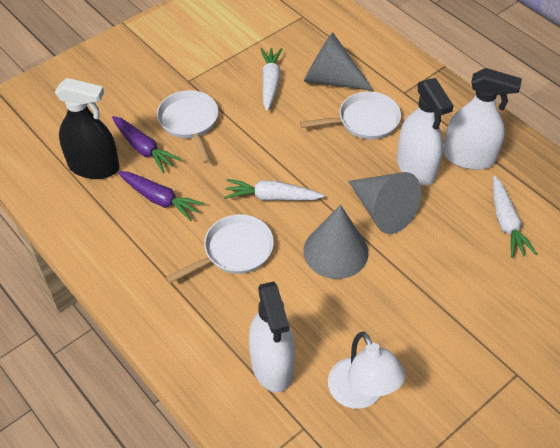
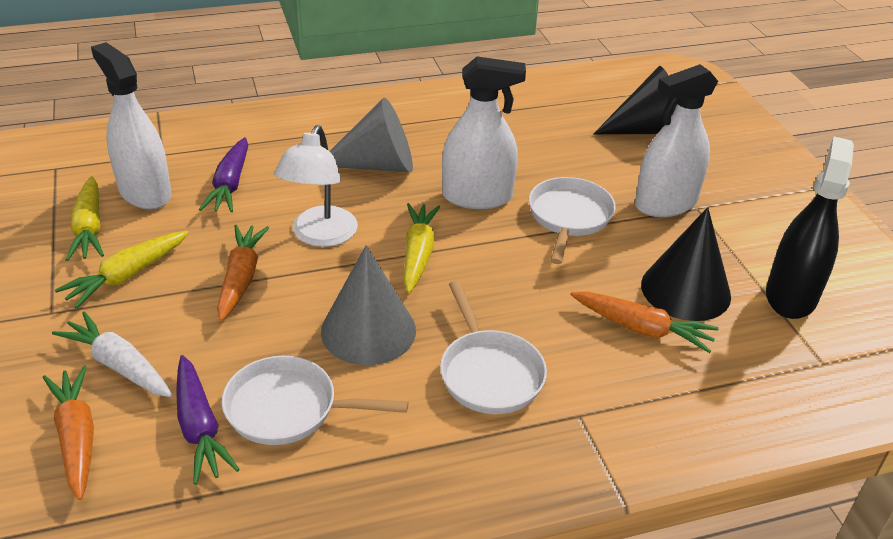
black cone: none = 0 -> [593,66,677,134] [641,207,731,321] = 2
grey cone: [303,205,369,279] [304,32,374,91] [348,172,421,234] = 3 -> [321,245,416,365] [329,98,413,172] = 2
orange carrot: none = 0 -> [43,366,94,500] [217,225,270,321] [570,292,719,353] = 3
white carrot: [224,179,324,201] [260,48,282,111] [493,176,537,258] = 3 -> [52,311,172,397] = 1
yellow carrot: none = 0 -> [55,231,189,309] [66,176,104,261] [403,203,441,293] = 3

